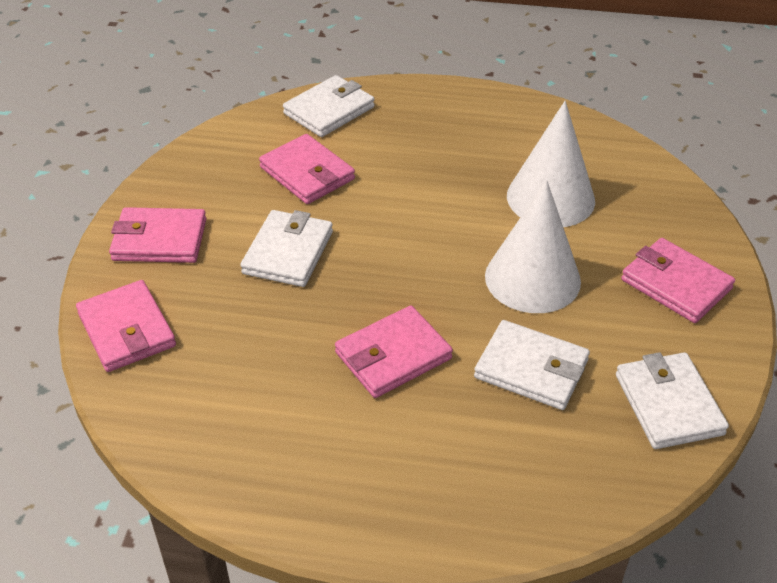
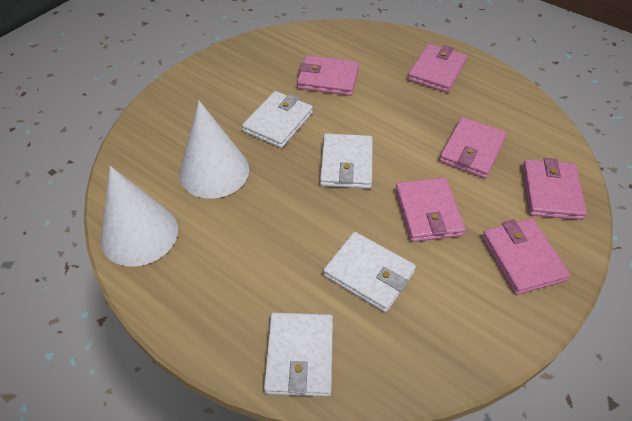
pink wallet: [76,280,176,372] [109,207,206,263] [259,134,355,204] [335,305,453,398] [621,238,735,323] = 5 -> [297,55,359,96] [395,178,465,242] [408,44,467,93] [439,117,507,178] [482,218,570,295] [522,158,587,220] = 6

